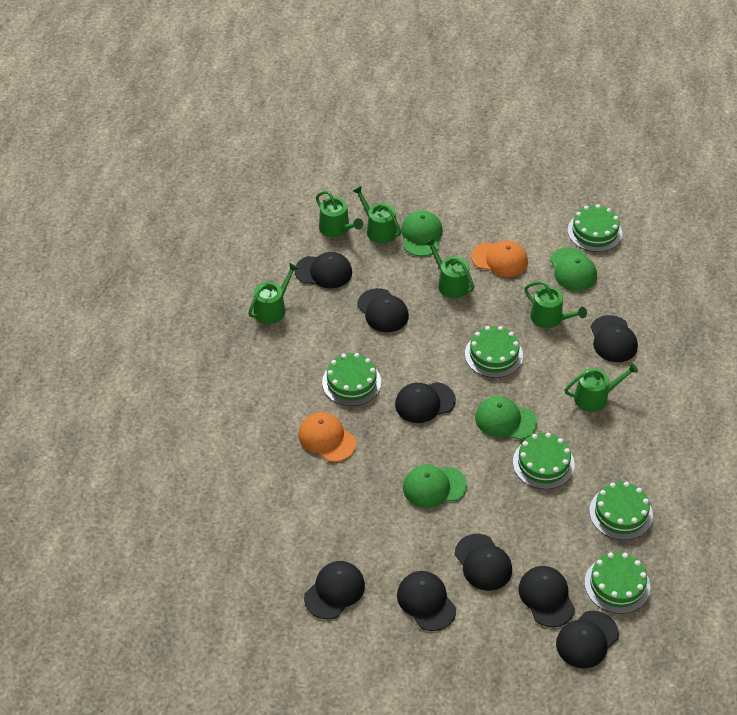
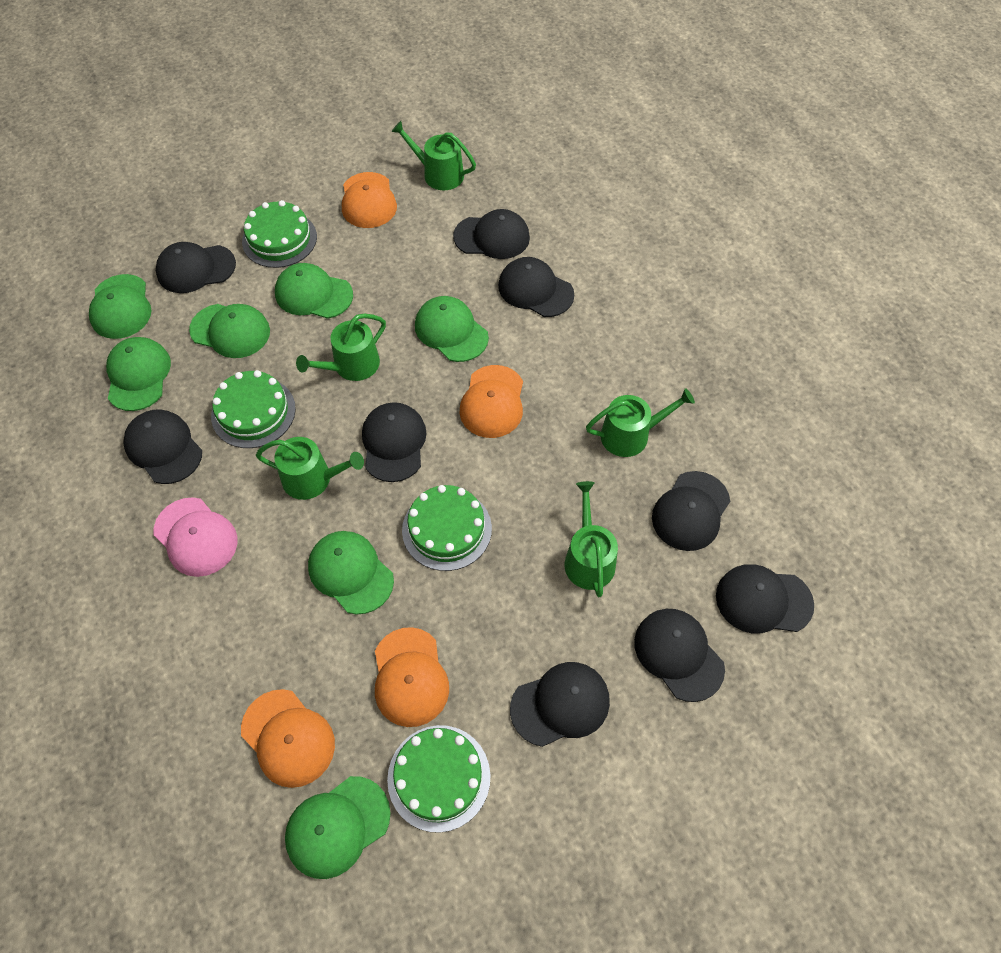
green cake: [322,353,381,406] [465,326,523,378] [513,433,575,489] [568,204,622,252] [585,552,650,614] [589,482,653,540] = 6 -> [211,370,296,448] [242,200,317,268] [387,725,491,833] [402,485,492,571] = 4
green cap: [401,210,443,256] [403,465,467,508] [475,396,537,440] [550,247,597,291] = 4 -> [89,274,151,339] [106,337,171,411] [189,304,270,358] [275,263,353,319] [285,776,391,879] [308,531,394,614] [415,296,489,362] = 7
green watering can: [248,263,299,324] [316,191,363,238] [353,186,401,244] [425,238,474,298] [524,281,587,328] [565,362,638,412] = 6 -> [256,437,364,500] [296,314,386,381] [391,121,476,190] [565,481,618,597] [586,388,695,457] = 5
orange cap: [298,412,356,462] [471,241,528,277] = 2 -> [241,689,335,788] [342,172,397,228] [375,627,449,727] [460,365,523,438] = 4
pink cap: none = 0 -> [153,497,237,577] = 1

